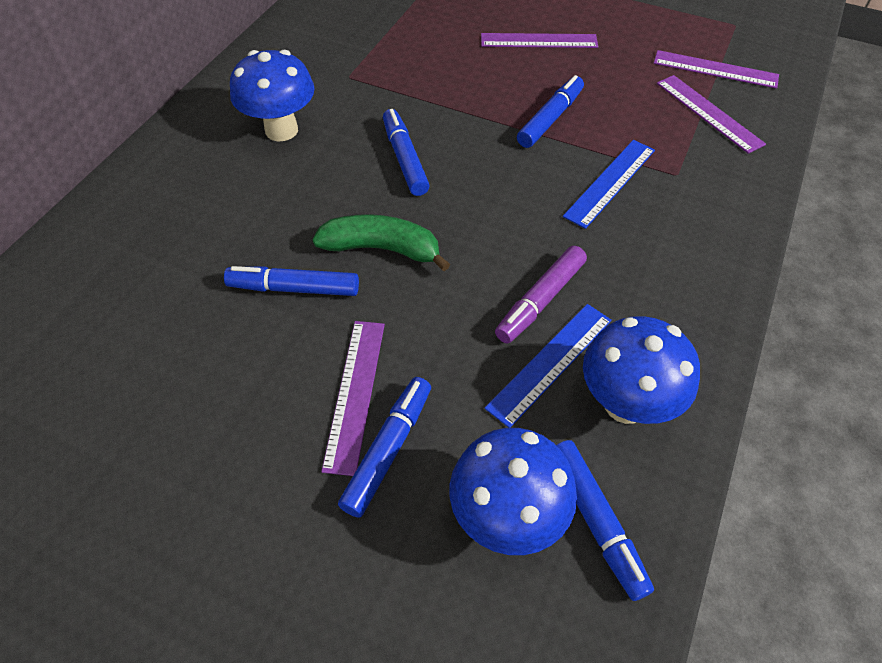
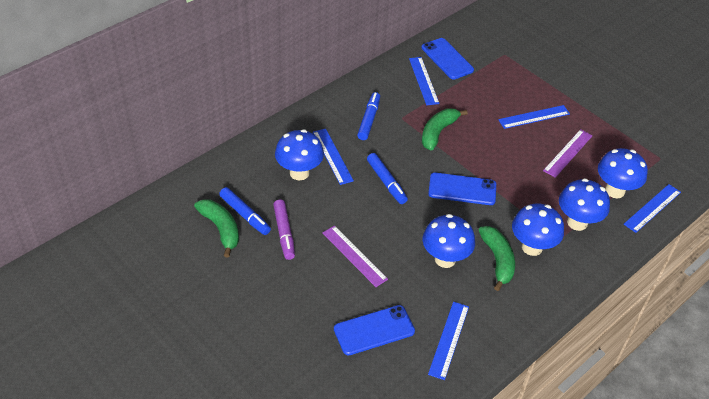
blue marker: [224,266,359,296] [338,377,431,518] [383,109,430,196] [517,75,584,148] [556,440,654,601] = 5 -> [219,187,271,235] [357,92,380,140] [367,153,408,204] = 3
blue mushroom: [230,50,315,142] [450,428,577,555] [583,317,700,424] = 3 -> [275,129,324,180] [422,214,475,268] [512,204,564,256] [559,178,610,231] [598,148,648,198] = 5
blue phone: none = 0 -> [334,305,415,356] [421,38,474,79] [428,173,496,205] = 3
blue ruler: [485,304,612,428] [563,140,655,229] = 2 -> [313,129,354,185] [409,57,439,105] [428,302,469,380] [498,105,570,129] [624,184,681,233] = 5
green banana: [312,214,450,271] = 1 -> [194,199,239,257] [422,109,468,150] [479,226,515,291] = 3
purple ruler: [321,321,385,476] [481,33,598,48] [654,50,779,89] [657,75,766,154] = 4 -> [323,226,388,287] [543,129,593,178] = 2

